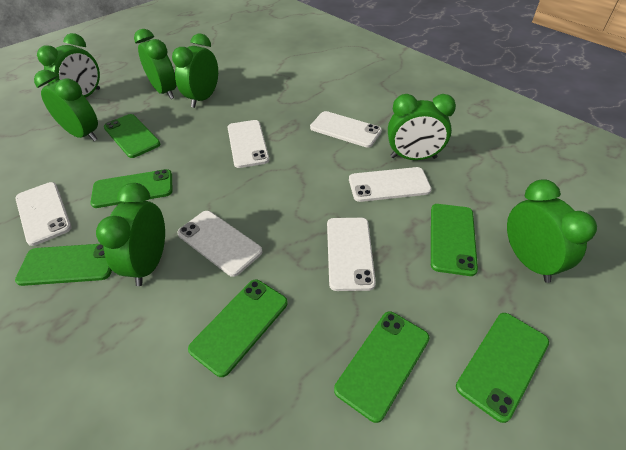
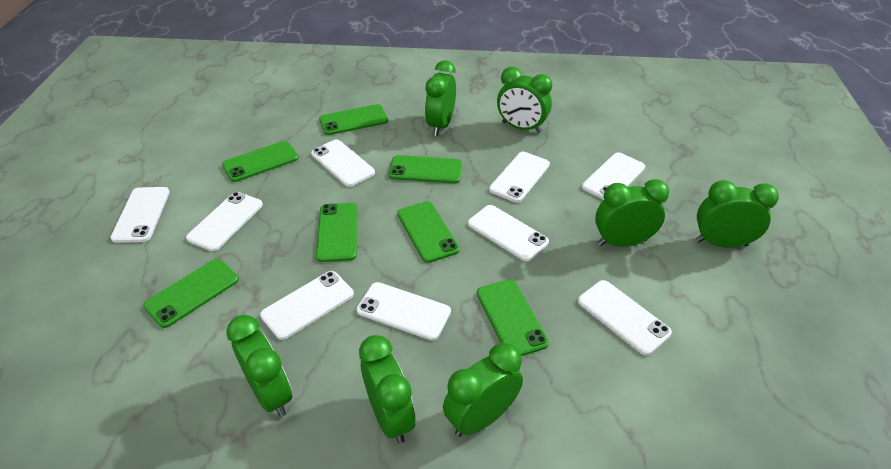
white phone: [15,182,72,246] [177,211,262,277] [228,120,269,168] [310,111,382,148] [327,218,376,291] [349,167,432,202] = 6 -> [110,187,170,243] [186,192,263,251] [260,271,354,340] [311,140,375,187] [357,282,451,340] [468,205,549,261] [489,152,550,203] [578,280,672,355] [582,152,645,200] = 9

